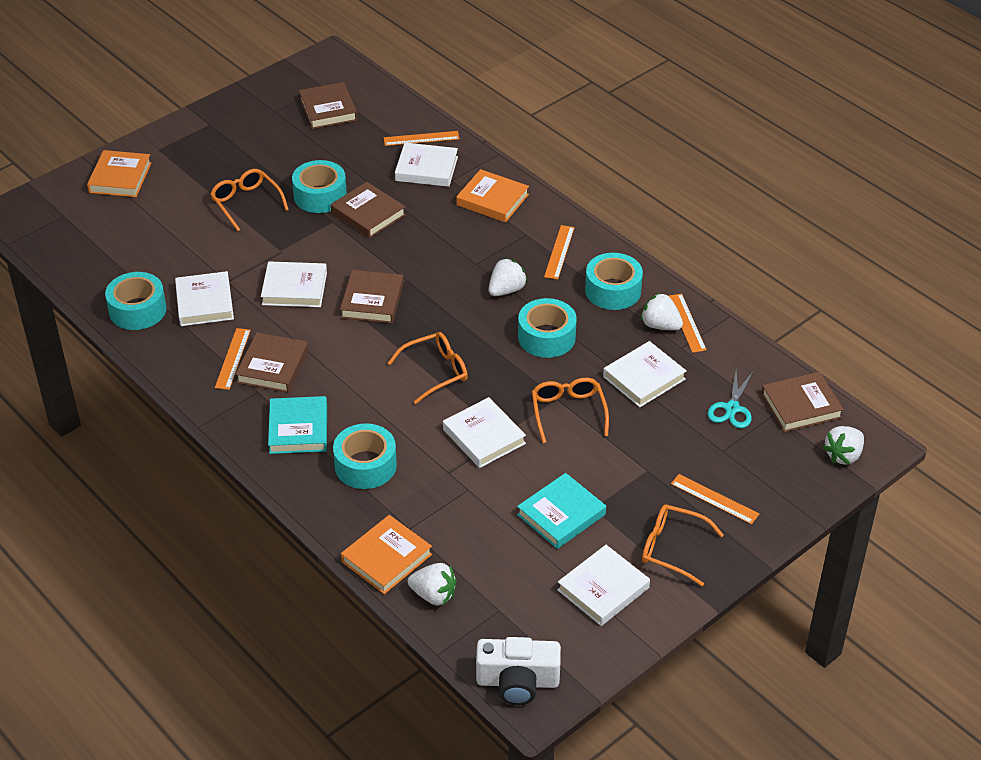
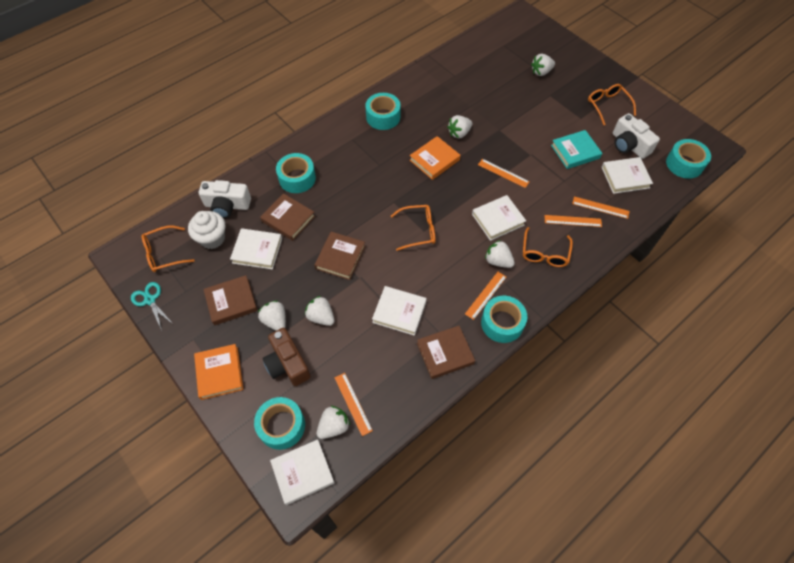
brown book: [235,332,309,393] [299,82,358,129] [331,182,406,238] [340,270,404,323] [761,372,844,432] = 5 -> [203,275,258,325] [260,193,315,241] [314,232,365,280] [417,326,475,379] = 4
brown camera: none = 0 -> [262,328,311,386] = 1
orange book: [87,150,152,197] [341,515,432,594] [456,169,529,222] = 3 -> [194,344,243,400] [410,136,460,180] = 2
turquoise book: [268,396,327,454] [517,473,606,549] = 2 -> [551,130,602,169] = 1
white book: [175,271,234,326] [261,261,327,307] [395,143,458,187] [443,397,526,468] [557,545,650,626] [603,341,686,407] = 6 -> [230,228,282,269] [270,439,335,505] [372,286,427,336] [472,195,526,241] [601,157,653,194] = 5
white camera: [476,637,561,705] = 1 -> [199,180,251,218] [613,113,660,159] = 2
white cupcake: none = 0 -> [188,211,225,249] = 1
white strawberry: [408,563,456,605] [489,258,527,296] [641,292,683,330] [823,426,864,465] = 4 -> [258,300,286,331] [305,296,335,326] [317,405,350,439] [447,115,472,138] [485,240,515,268] [531,54,555,76] = 6

